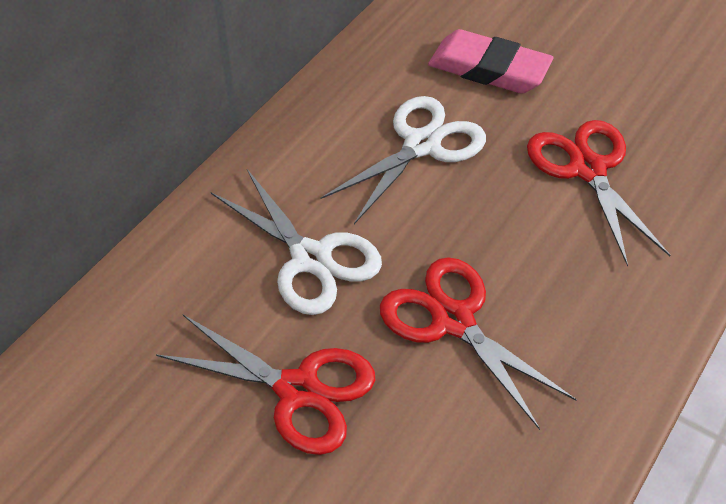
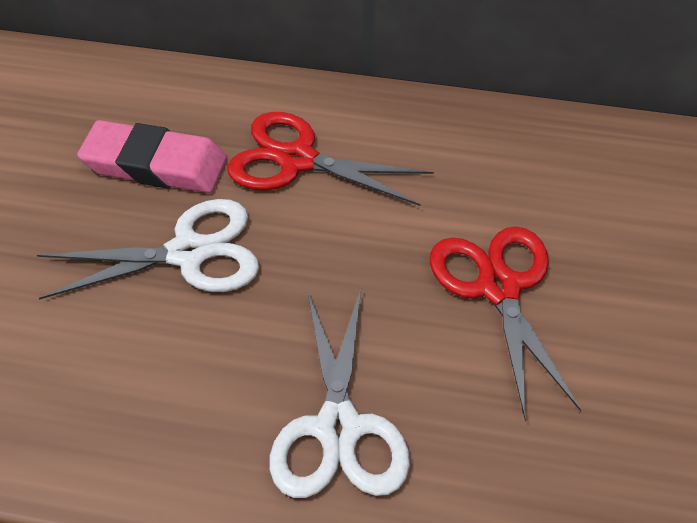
red scissors: [156,315,375,455] [380,257,577,430] [527,120,670,267] = 3 -> [227,112,434,206] [430,226,581,421] = 2

